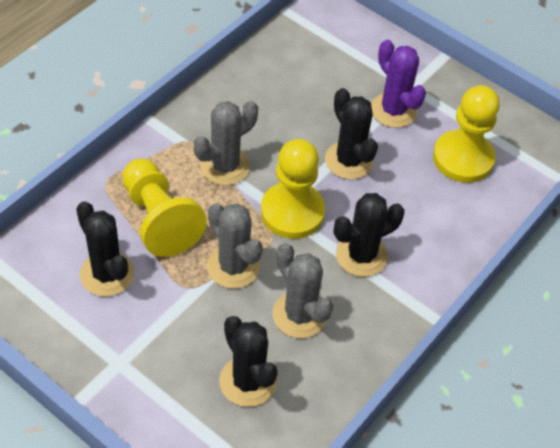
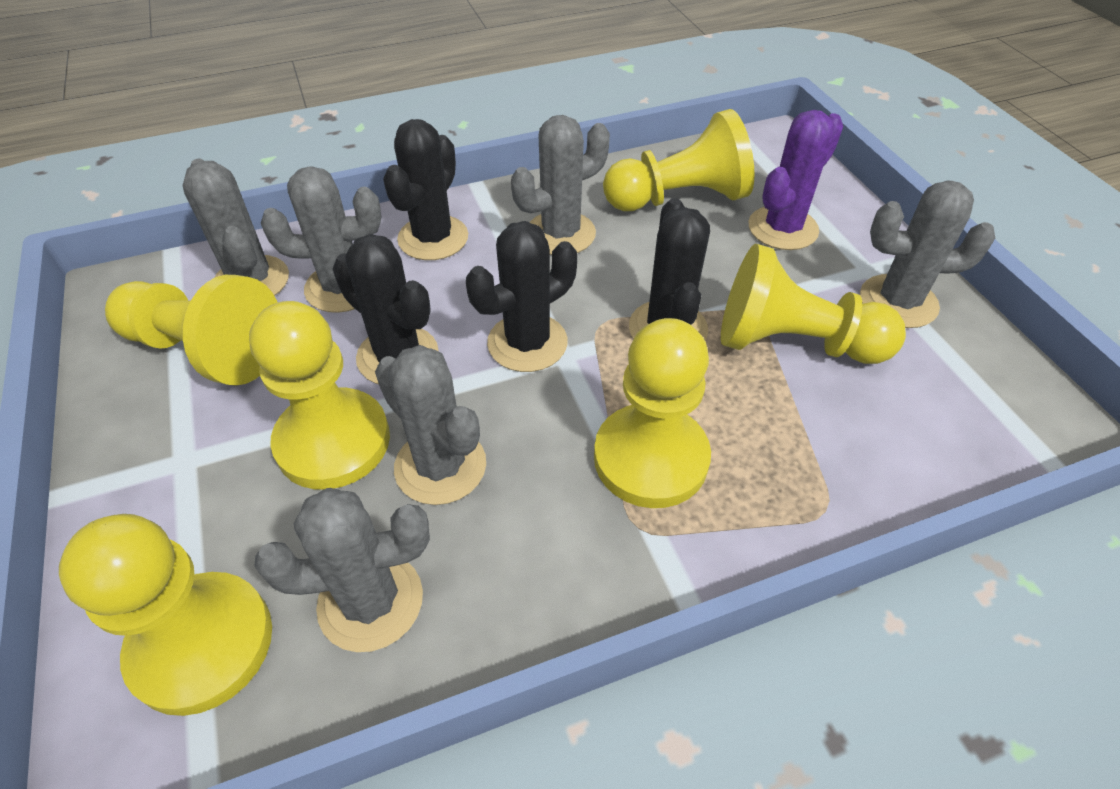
grey cactus: [194,101,258,185] [207,203,263,289] [272,243,333,338] = 3 -> [183,159,289,296] [254,488,430,652] [261,166,381,313] [375,345,486,505] [511,115,610,255] [860,181,995,328] = 6
yellow pawn: [122,159,207,257] [261,139,325,239] [433,85,500,183] = 3 -> [59,514,272,716] [105,275,278,386] [249,301,390,490] [594,318,711,508] [603,109,755,211] [721,244,906,364] = 6

